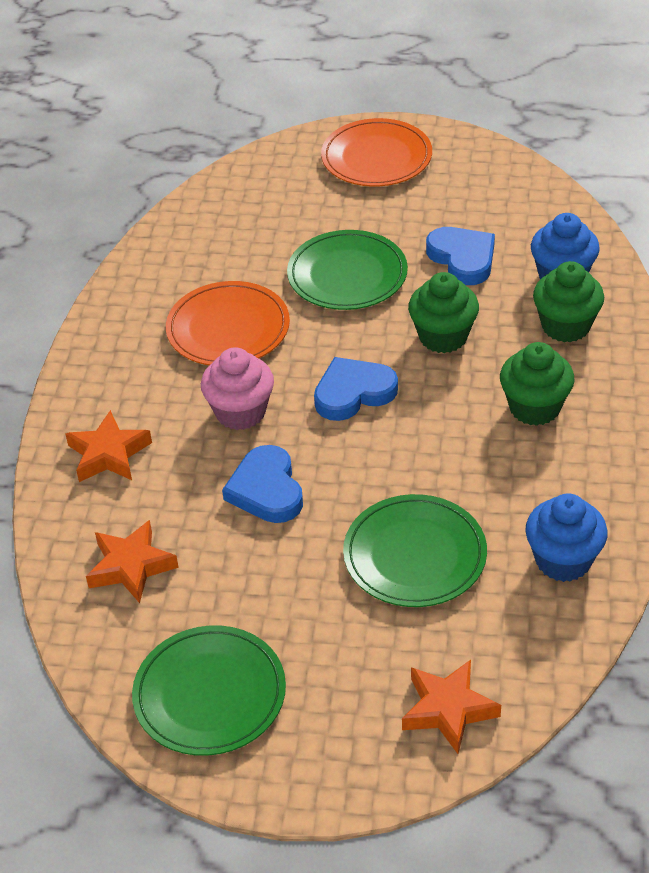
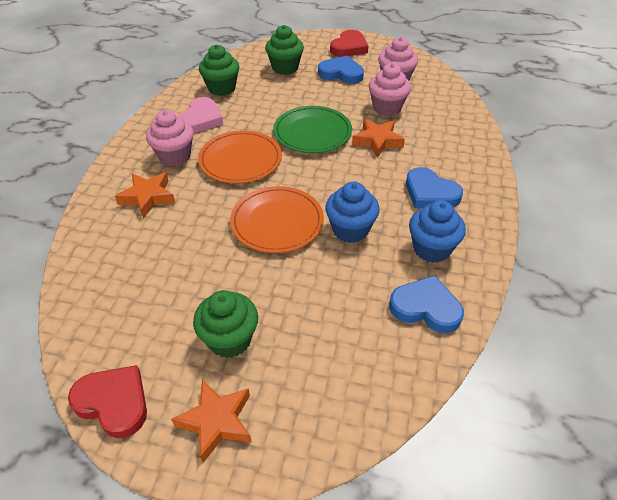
green plate: [132,625,286,756] [287,230,408,310] [343,494,487,607] = 3 -> [273,106,352,153] = 1
pink cupcake: [201,347,274,430] = 1 -> [146,110,194,166] [369,63,411,116] [378,37,418,81] = 3
pink heart: none = 0 -> [178,97,223,133] = 1
red heart: none = 0 -> [68,365,147,438] [330,30,368,57] = 2

